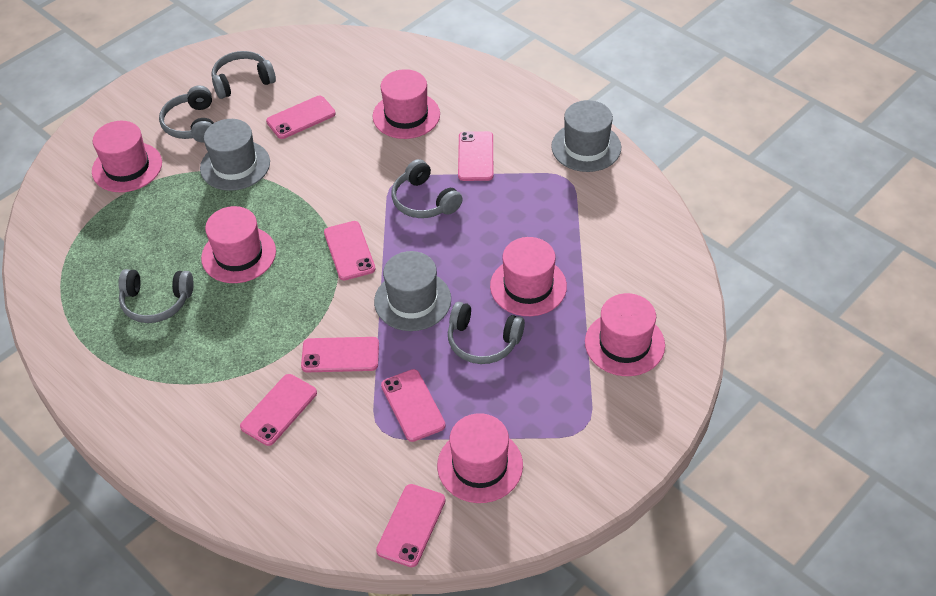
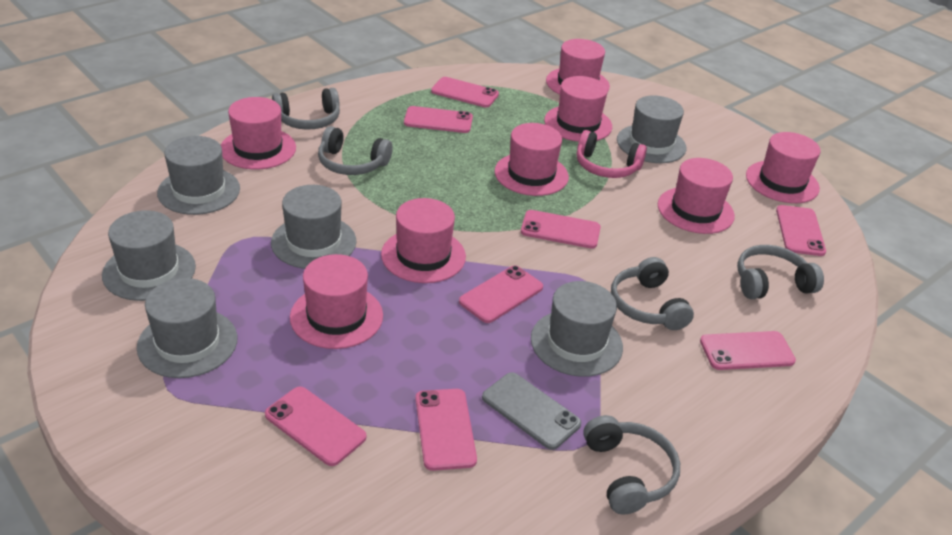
grey hat: [200,119,270,191] [374,251,451,331] [551,100,621,172] = 3 -> [102,210,196,301] [137,278,237,378] [157,136,240,215] [271,185,356,269] [531,281,623,377] [617,95,687,163] = 6
grey phone: none = 0 -> [482,372,581,450] = 1
pink hat: [92,121,162,192] [201,206,276,283] [373,69,440,139] [437,413,523,503] [490,237,567,316] [585,293,665,376] = 6 -> [221,97,296,169] [290,254,383,349] [381,198,466,283] [494,123,569,196] [544,76,612,142] [546,39,610,95] [658,158,735,234] [746,132,821,203] = 8
pink headphones: none = 0 -> [577,130,647,178] = 1
pink phone: [240,374,317,446] [266,96,336,139] [301,337,379,372] [324,221,376,280] [376,484,446,567] [381,369,446,442] [458,131,493,181] = 7 -> [265,387,366,466] [404,106,473,133] [415,389,477,471] [431,77,499,108] [459,266,543,323] [521,210,601,249] [700,331,796,370] [776,205,826,256] = 8

